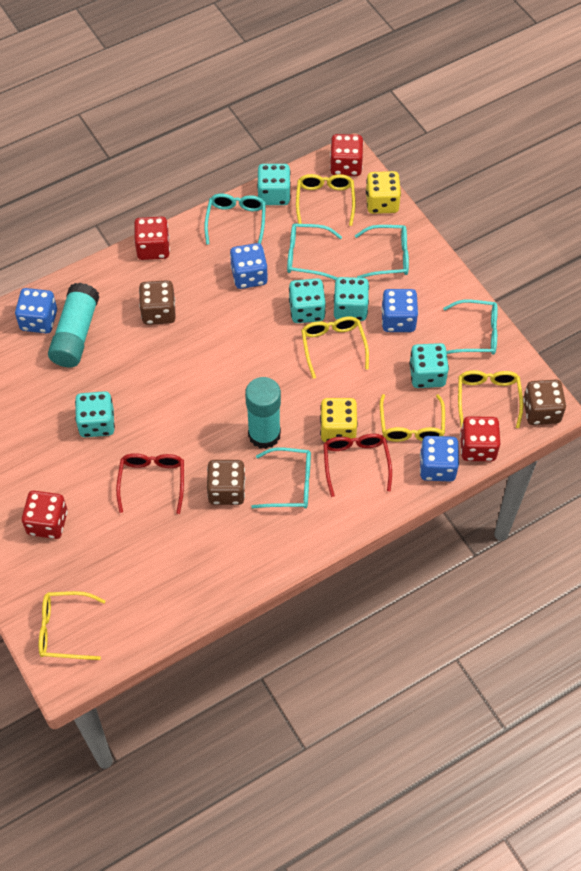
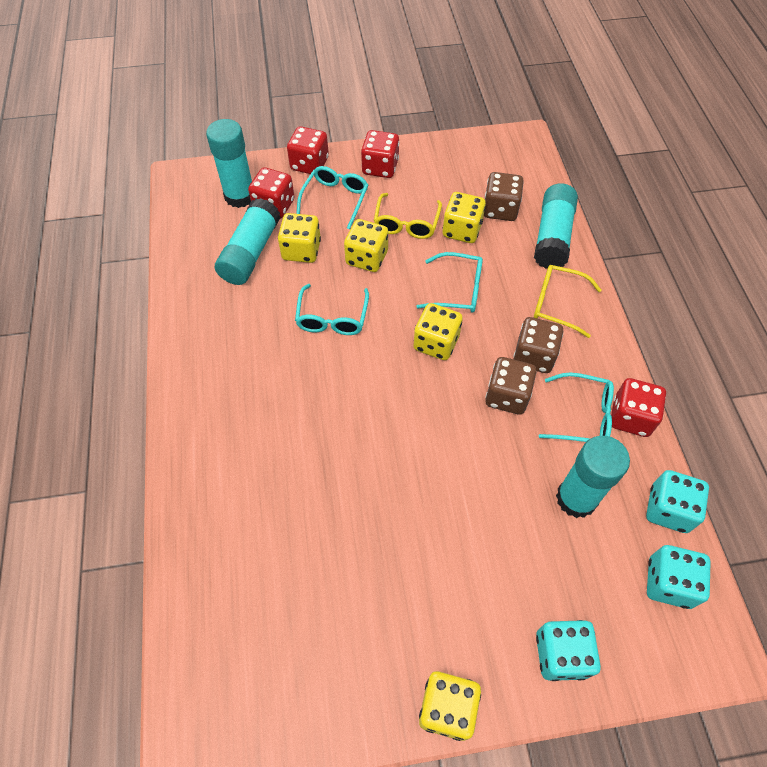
blue dice: [15,288,57,334] [230,243,268,289] [381,289,418,332] [420,436,459,482] = 4 -> none = 0
red glasses: [116,453,184,514] [323,434,392,497] = 2 -> none = 0
turquoise dice: [75,391,115,437] [257,164,291,205] [289,278,326,323] [334,277,369,321] [409,343,449,388] = 5 -> [536,620,601,681] [646,470,709,533] [647,545,711,609] = 3
turquoise glasses: [204,194,266,245] [251,448,311,508] [287,224,342,280] [355,225,409,278] [443,300,498,355] = 5 -> [295,284,369,335] [296,166,368,230] [416,252,483,313] [539,373,614,442] = 4
turquoise glue stick: [48,283,99,367] [245,377,281,449] = 2 -> [206,119,252,208] [215,198,281,285] [534,183,578,269] [556,436,630,518] = 4
yellow dice: [320,398,358,442] [366,171,401,214] = 2 -> [278,213,321,263] [344,219,388,272] [414,303,463,360] [419,671,481,741] [443,192,486,243] = 5
yellow glasses: [39,591,105,660] [296,174,355,226] [301,316,369,379] [380,394,445,442] [458,370,523,428] = 5 -> [374,193,442,239] [534,265,602,338] = 2

